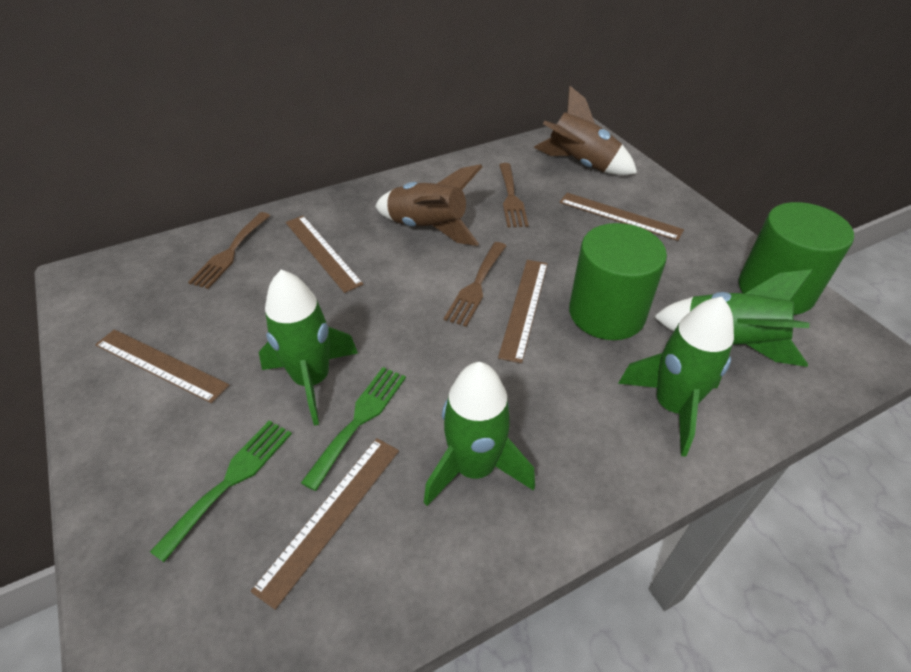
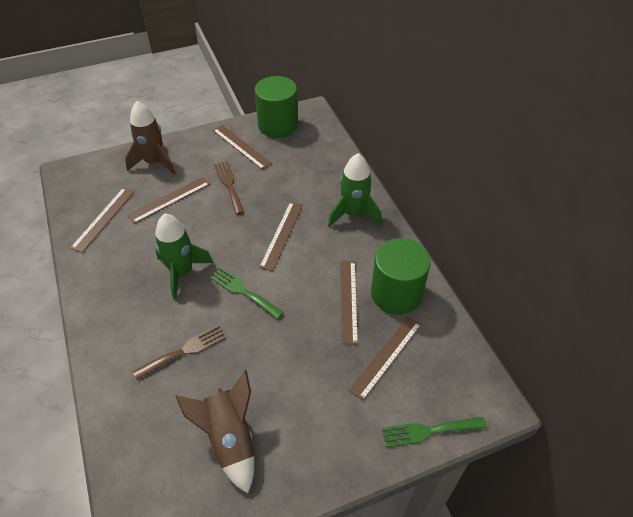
brown fork: [188,212,271,289] [444,242,506,327] [499,163,528,228] = 3 -> [132,325,226,380] [214,161,244,215] = 2
brown ruler: [95,329,229,403] [251,438,399,610] [286,216,364,293] [498,260,548,363] [559,193,684,241] = 5 -> [70,188,135,253] [127,177,210,224] [213,125,272,170] [259,202,303,271] [340,261,358,344] [349,316,422,400] = 6
green rocket: [259,270,358,426] [424,362,535,506] [618,297,734,456] [654,269,813,367] = 4 -> [155,214,214,300] [328,153,382,227] = 2

